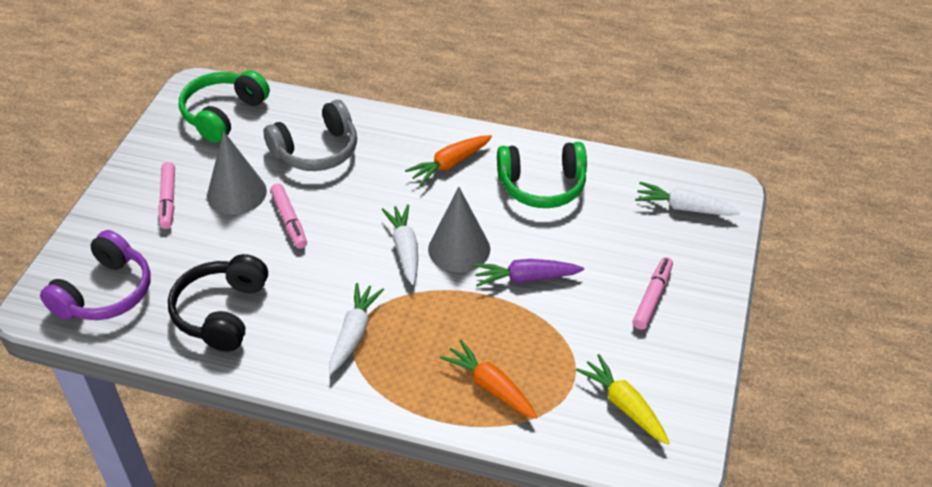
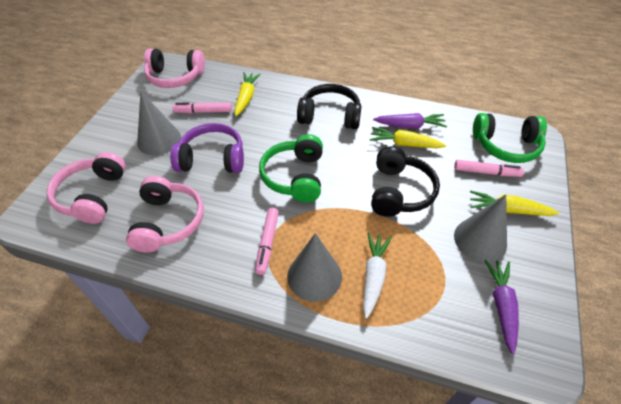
black headphones: [168,254,268,352] = 1 -> [297,84,361,129] [371,146,440,217] = 2
grey cone: [207,131,267,215] [428,187,490,273] = 2 -> [137,91,181,155] [287,233,342,302] [454,195,507,263] = 3
grey headphones: [264,100,357,171] = 1 -> none = 0
orange carrot: [405,135,492,186] [440,340,538,419] = 2 -> none = 0
pink headphones: none = 0 -> [47,152,126,224] [126,176,204,253] [144,48,205,88] = 3
purple carrot: [474,259,584,287] = 1 -> [373,113,447,129] [484,260,519,355] = 2
white carrot: [329,283,384,374] [382,204,418,285] [635,182,740,216] = 3 -> [363,233,392,318] = 1
yellow carrot: [576,354,669,445] = 1 -> [234,72,261,116] [369,127,446,148] [470,190,559,216] = 3

